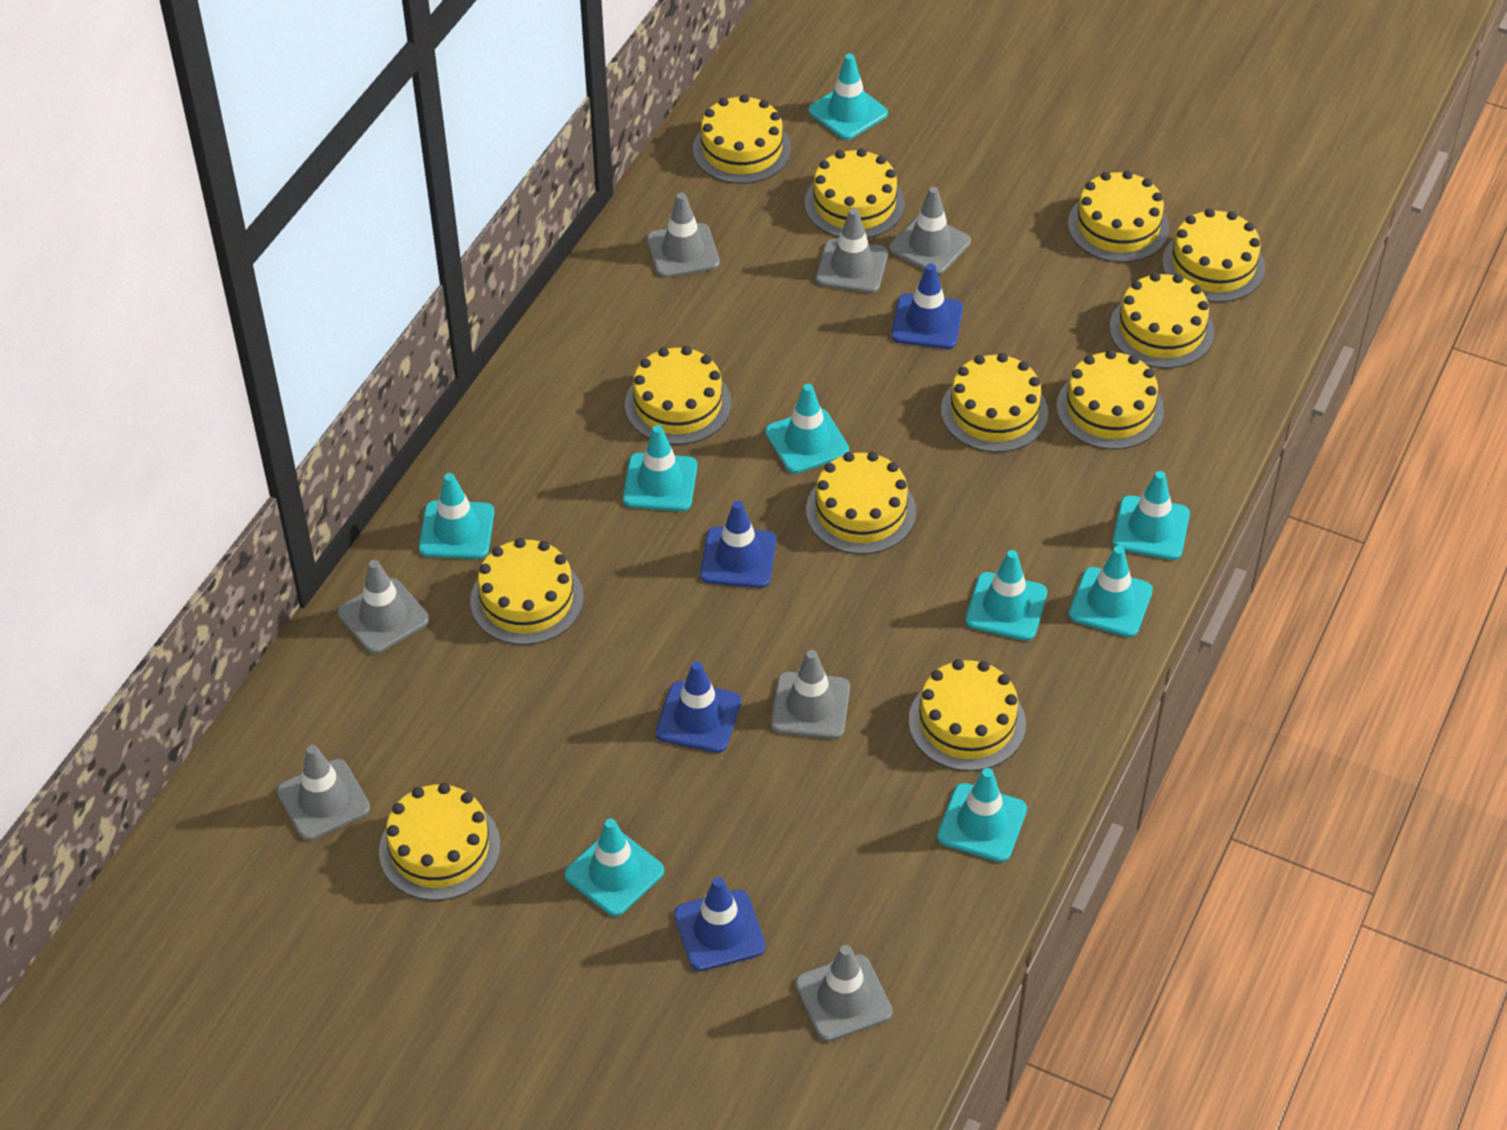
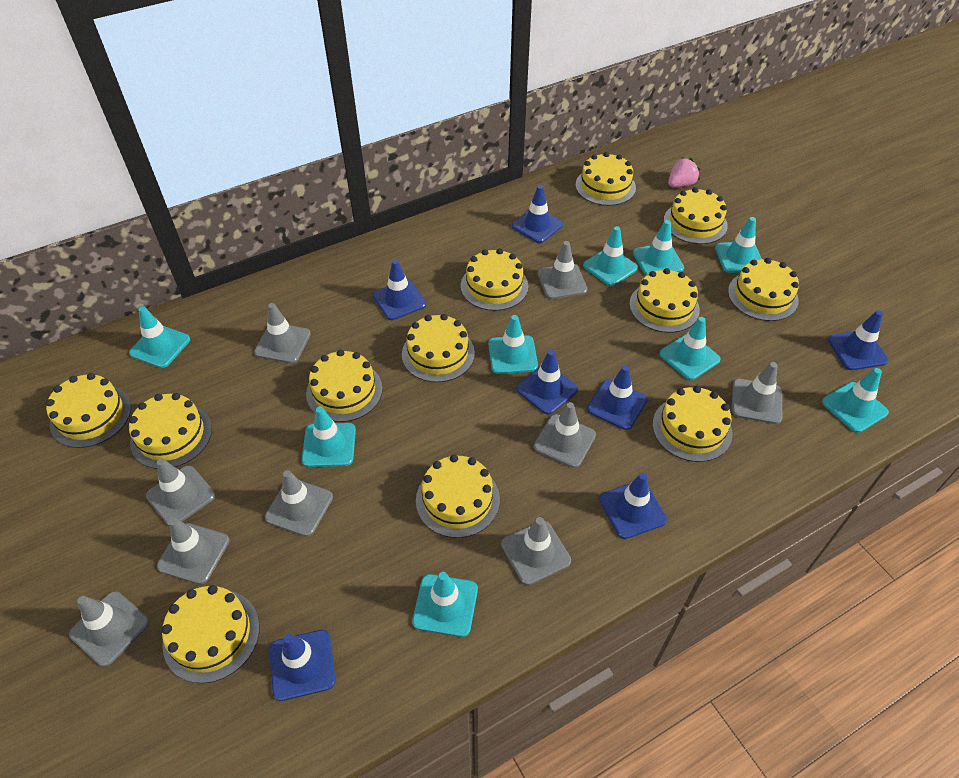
blue traffic cone: [655,661,741,753] [674,877,766,971] [700,501,776,588] [891,264,963,349] = 4 -> [269,630,336,701] [373,260,427,320] [512,185,563,243] [516,350,578,415] [587,365,648,430] [599,473,667,539] [828,310,888,370] = 7
grey traffic cone: [277,745,370,841] [338,560,429,654] [647,193,720,278] [771,650,850,739] [795,945,893,1042] [816,208,888,293] [889,187,971,275] = 7 -> [69,591,150,667] [146,458,215,526] [157,518,230,584] [254,303,311,363] [265,470,333,537] [501,517,571,585] [534,402,596,468] [538,241,587,299] [732,362,782,424] = 9
pink strawberry: none = 0 -> [668,157,700,187] = 1

